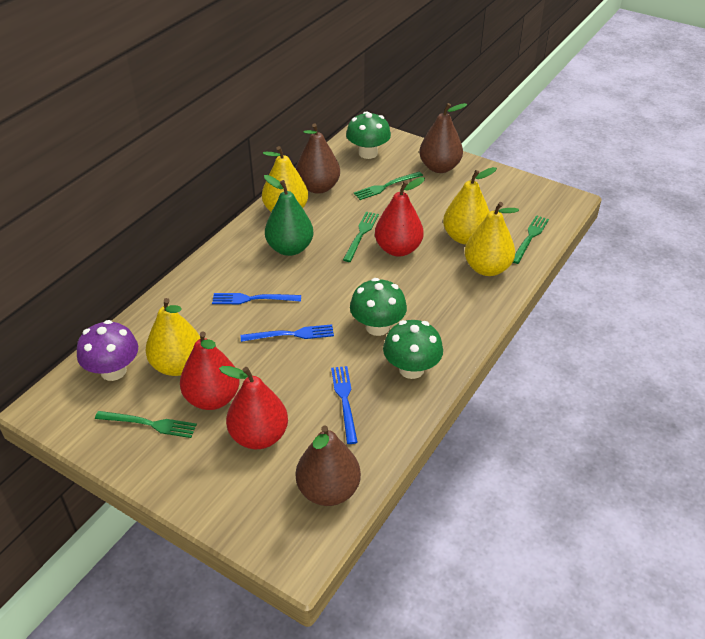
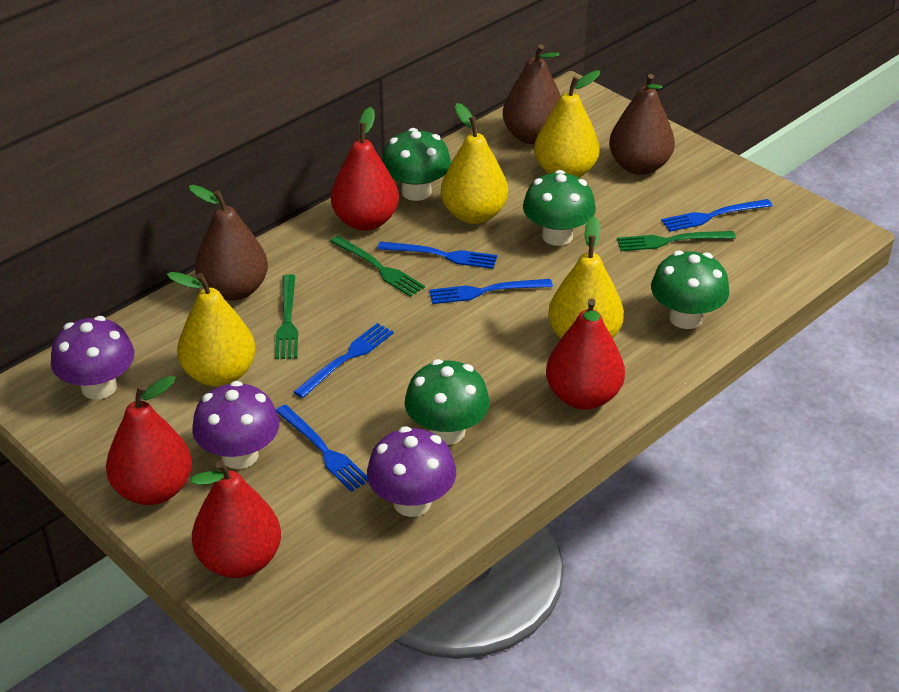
blue fork: [212,293,301,304] [241,324,334,342] [331,366,358,444] = 3 -> [276,404,368,492] [294,323,394,398] [378,242,497,269] [429,279,553,304] [661,199,773,232] = 5
green fork: [95,411,197,438] [343,212,379,262] [353,172,423,200] [513,215,549,264] = 4 -> [275,274,298,359] [330,236,425,297] [617,231,736,251] = 3
green mushroom: [346,111,391,159] [350,278,407,336] [383,320,443,379] = 3 -> [382,128,451,201] [405,359,490,445] [523,170,596,246] [651,250,729,329] = 4
green pear: [264,175,314,256] = 1 -> none = 0
purple mushroom: [77,320,138,381] = 1 -> [51,316,135,400] [192,381,279,469] [367,426,456,517] = 3
red pear: [180,331,240,410] [219,366,288,449] [375,177,425,257] = 3 -> [106,376,192,505] [191,460,281,578] [331,107,399,231] [546,298,625,410] = 4

